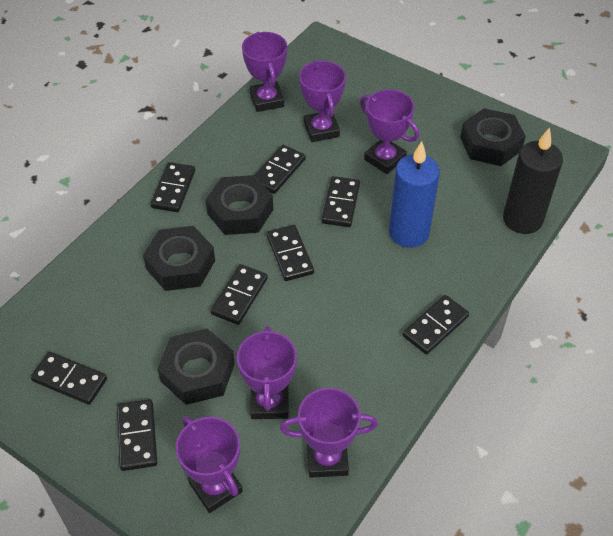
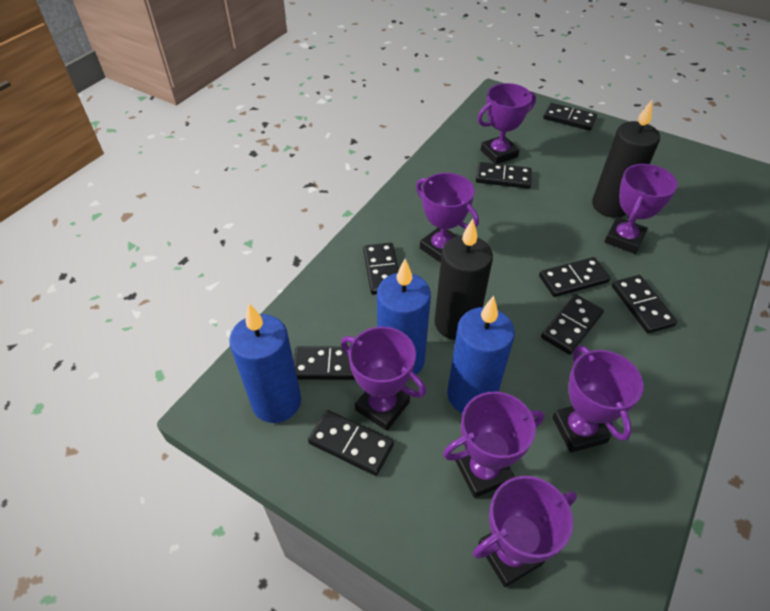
black candle: [503,127,563,234] = 1 -> [434,219,493,340] [592,100,660,218] = 2
black nut: [143,226,215,291] [158,328,235,405] [206,175,273,235] [460,108,526,166] = 4 -> none = 0
blue candle: [389,141,440,248] = 1 -> [229,304,301,423] [377,259,431,375] [447,296,515,413] = 3
purple trophy: [176,416,243,513] [237,326,297,419] [242,32,287,112] [280,388,378,478] [299,60,346,142] [360,89,419,174] = 6 -> [341,327,426,431] [416,173,479,263] [443,392,544,498] [473,476,577,587] [477,83,536,164] [553,346,644,453] [604,164,678,254] = 7

